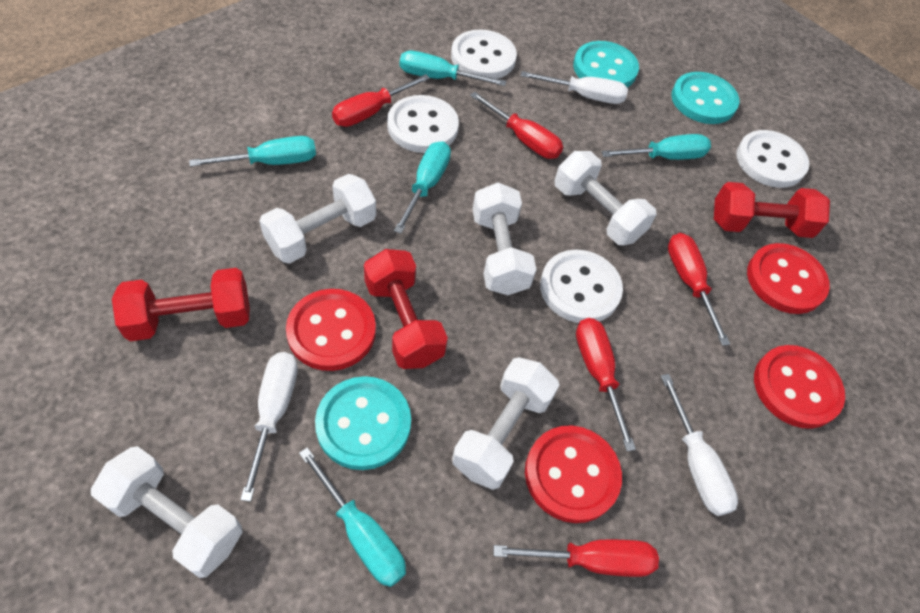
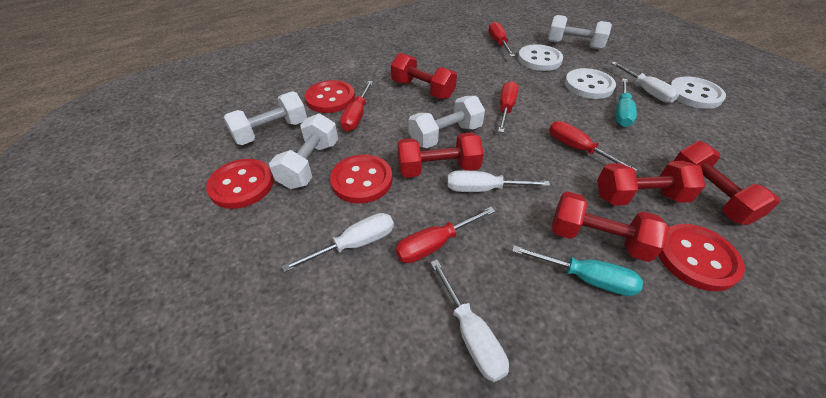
red dumbbell: [112,268,250,341] [364,249,448,369] [714,182,830,238] = 3 -> [391,53,457,99] [397,132,484,178] [552,191,669,262] [597,161,705,206] [674,141,780,225] = 5
turquoise button: [315,376,411,470] [573,41,639,88] [671,72,739,124] = 3 -> none = 0
turquoise screwdriver: [189,136,316,167] [299,447,406,587] [394,141,451,234] [400,51,506,86] [601,134,711,160] = 5 -> [512,245,643,296] [616,78,637,127] = 2
white button: [387,95,459,153] [451,29,517,79] [540,250,623,323] [736,130,809,188] = 4 -> [518,44,563,71] [565,68,616,99] [670,76,726,109] = 3
white dumbbell: [91,446,243,578] [259,174,376,264] [452,357,559,490] [472,183,537,295] [555,151,657,245] = 5 -> [223,91,307,145] [269,113,338,189] [408,96,485,148] [548,15,612,49] = 4
white screwdriver: [240,352,298,502] [521,71,628,104] [661,374,738,516] = 3 -> [282,213,394,273] [430,260,509,382] [447,170,550,192] [611,62,679,103] = 4

